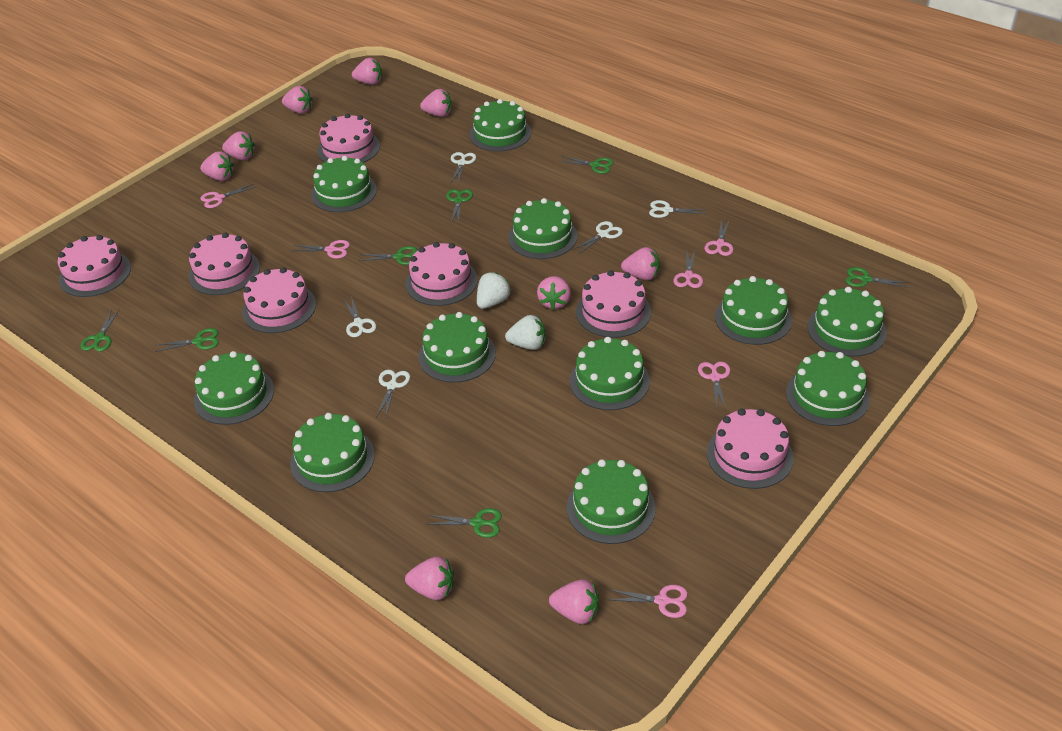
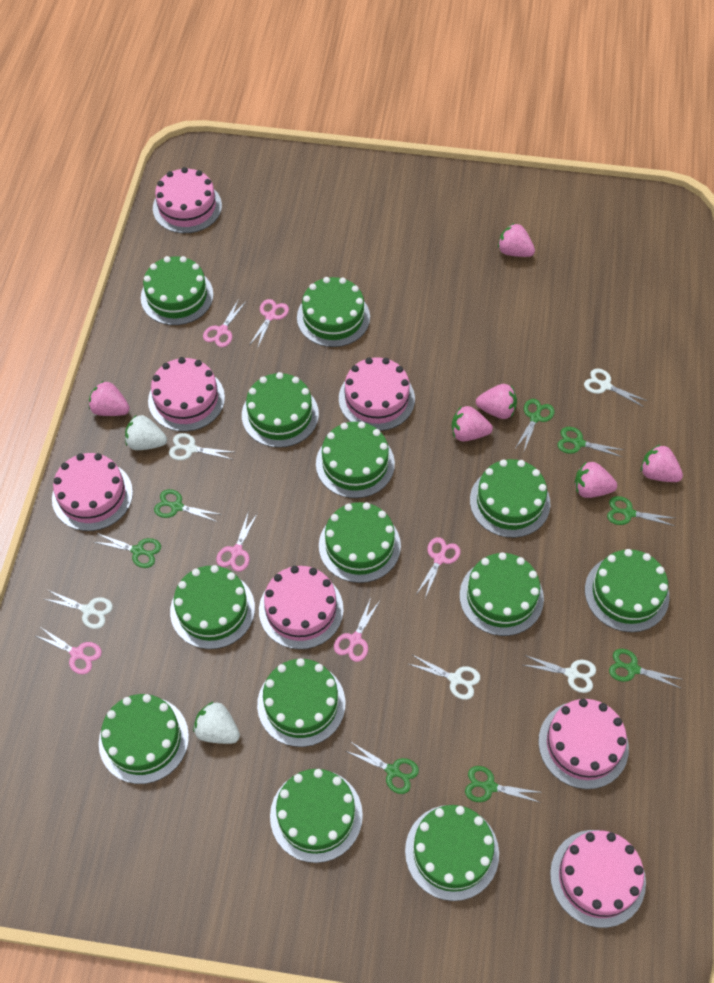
green cake: [194,351,274,425] [290,413,375,492] [311,156,377,212] [418,312,496,383] [469,99,531,151] [508,198,578,259] [567,459,656,544] [570,337,650,410] [715,276,792,345] [786,351,870,426] [807,287,887,357] = 11 -> [99,694,189,784] [141,256,213,325] [170,565,255,649] [242,372,319,448] [257,658,345,747] [270,769,363,863] [297,277,370,347] [316,421,395,498] [319,502,401,583] [405,805,499,901] [460,552,544,636] [470,459,550,538] [585,549,669,632] = 13
green scissors: [81,309,120,352] [155,328,219,352] [359,246,418,265] [429,508,502,538] [446,189,473,222] [560,156,614,174] [846,267,910,288] = 7 -> [94,533,161,568] [154,489,222,522] [346,742,419,794] [465,766,541,803] [515,399,555,451] [557,427,624,457] [607,496,675,526] [609,649,681,688] = 8
pink strawberry: [200,151,234,181] [222,131,255,160] [282,86,313,114] [352,58,382,85] [405,556,454,600] [420,89,452,117] [537,276,571,310] [549,579,599,624] [621,247,660,280] = 9 -> [89,381,130,416] [452,406,493,441] [476,384,517,419] [498,223,535,257] [575,461,617,498] [641,444,683,482] = 6

